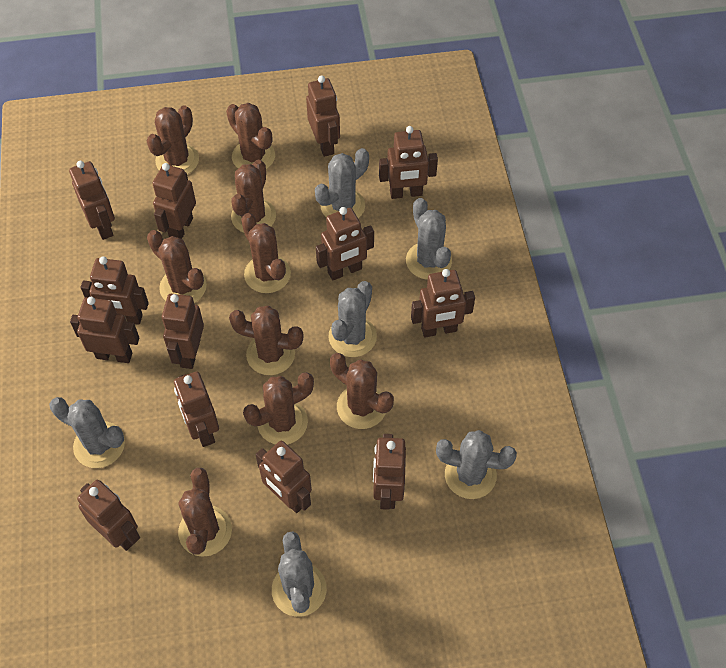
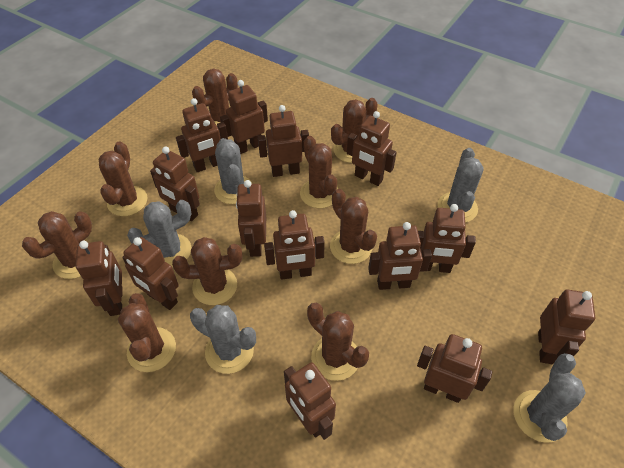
brown robot: [69,161,115,240] [70,297,139,363] [77,480,140,551] [81,256,149,325] [152,163,196,239] [162,294,204,369] [174,372,219,447] [255,441,312,513] [306,75,340,157] [316,207,374,281] [373,434,406,510] [379,126,438,199] [411,269,475,337] = 13 -> [76,241,123,316] [122,237,179,310] [150,147,200,221] [176,98,228,172] [220,80,268,154] [236,180,266,257] [258,105,309,177] [264,210,325,280] [284,362,336,440] [347,111,397,186] [368,222,432,290] [417,334,492,403] [418,204,476,273] [538,290,595,364] = 14
grey cactus: [50,397,125,468] [272,531,327,617] [315,148,369,218] [328,281,377,357] [406,198,452,280] [436,430,517,499] = 6 -> [127,200,191,268] [190,305,256,374] [214,138,252,204] [437,148,484,223] [514,353,586,443] = 5

